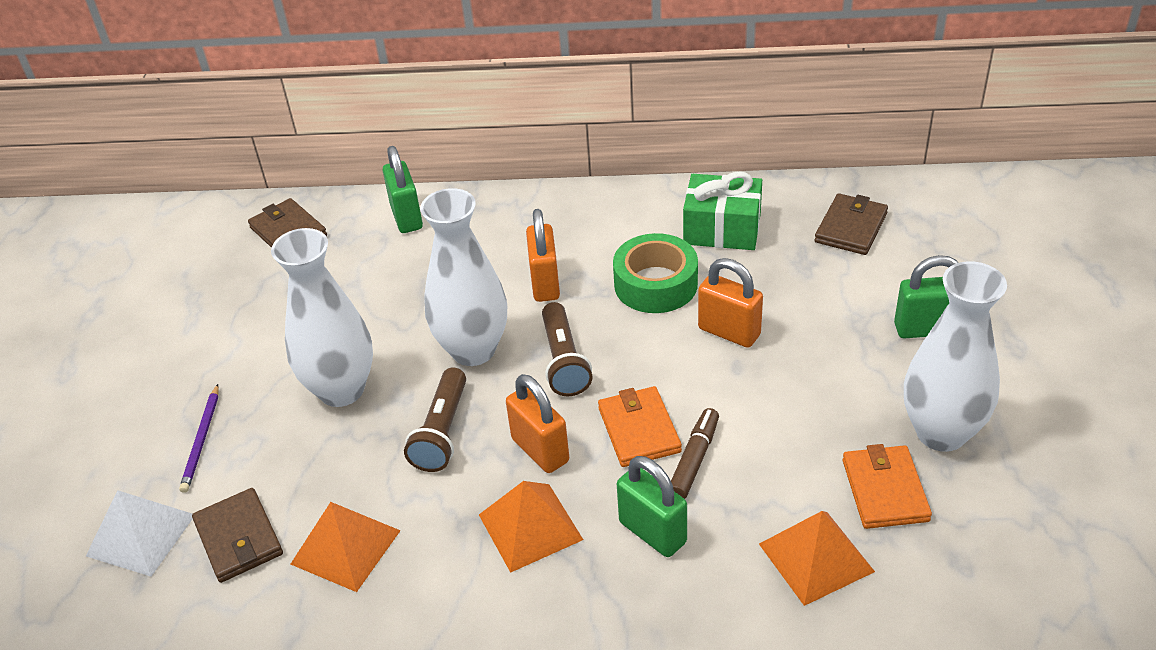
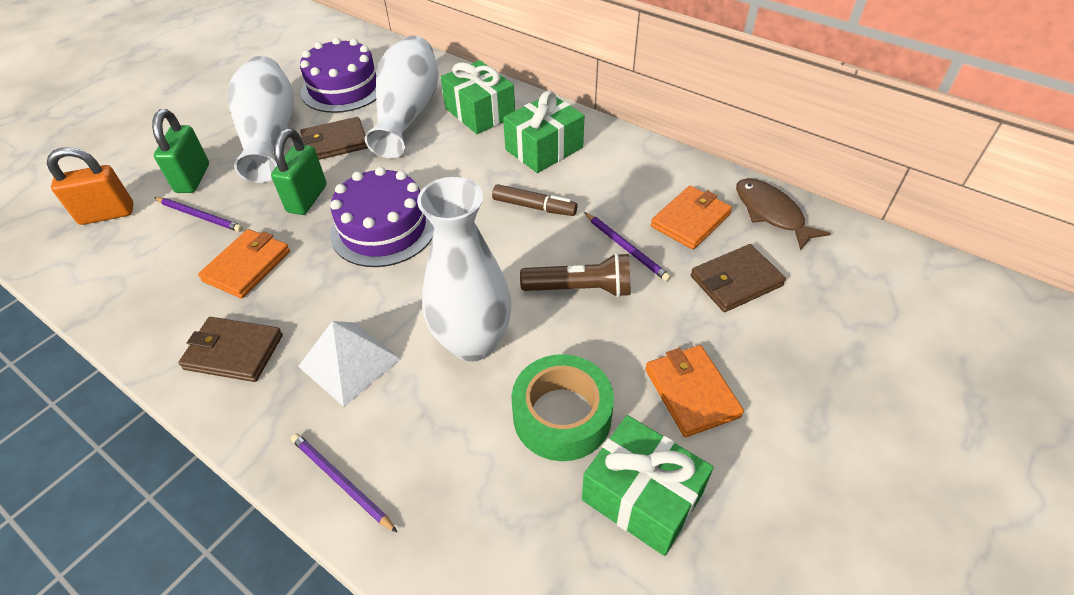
brown fish: none = 0 -> [736,178,831,250] = 1
brown flashlight: [404,367,466,472] [542,302,592,396] = 2 -> [520,253,630,298] = 1
green gift: [683,172,762,250] = 1 -> [441,60,515,134] [503,91,584,173] [582,415,714,556] = 3
green padlock: [382,146,423,233] [617,456,687,557] [894,255,958,338] = 3 -> [152,109,209,193] [271,128,327,215] = 2
orange padlock: [506,374,569,473] [526,209,560,302] [698,258,763,348] = 3 -> [47,147,134,225] = 1
orange pyramid: [291,502,401,592] [479,481,583,573] [759,511,875,606] = 3 -> none = 0
orange wallet: [598,386,682,467] [843,444,932,529] = 2 -> [198,229,290,298] [645,345,744,437] [651,186,732,250] = 3
purple cake: none = 0 -> [300,37,377,113] [330,167,434,267] = 2
purple pencil: [179,384,219,493] = 1 -> [155,197,243,232] [291,433,398,533] [584,212,671,281] = 3

